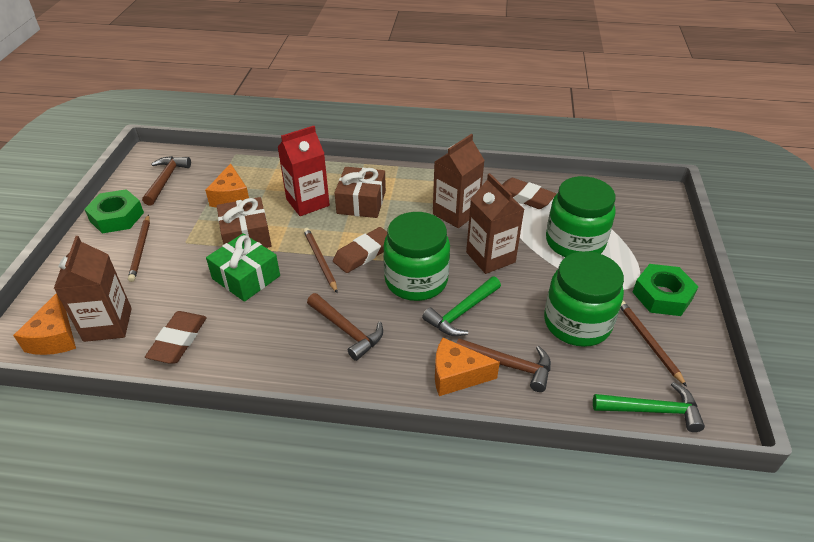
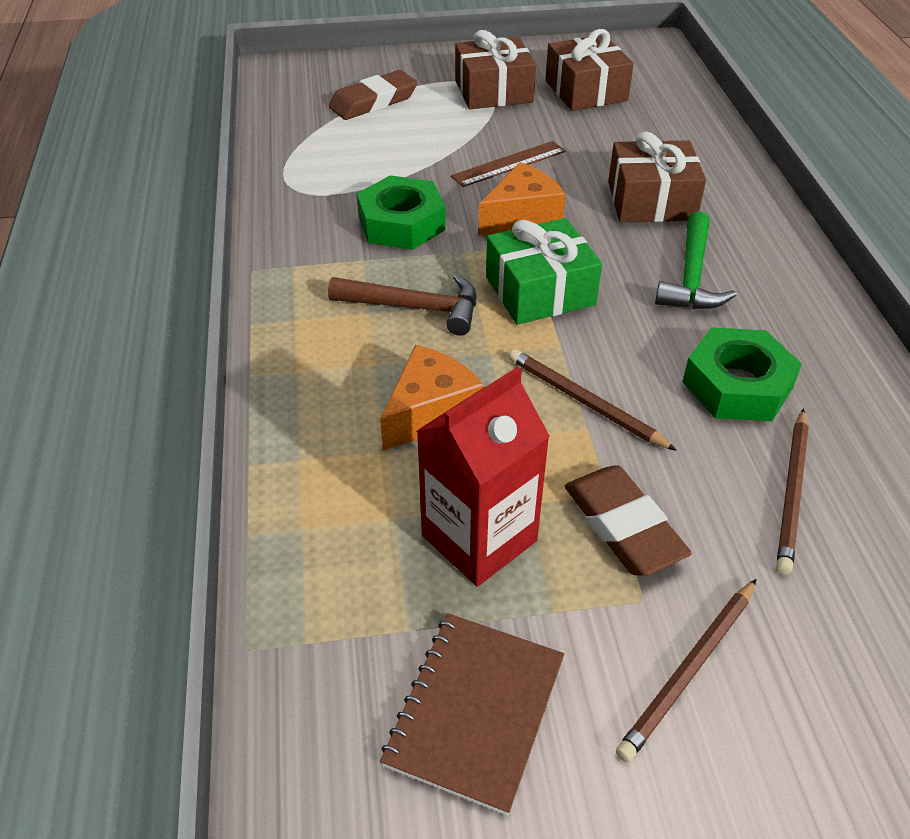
brown carton: [54,236,132,342] [433,134,485,228] [466,173,524,274] = 3 -> none = 0
brown eraser: [145,311,207,363] [333,227,387,273] [502,178,556,209] = 3 -> [329,70,418,120] [565,465,692,576] = 2
brown gift: [217,197,272,248] [335,167,386,218] = 2 -> [455,30,536,109] [545,29,634,111] [608,131,706,222] = 3
brown hammer: [142,156,191,206] [307,293,383,361] [457,338,551,392] = 3 -> [328,274,476,336] = 1
brown notebook: none = 0 -> [380,613,564,815] = 1
brown ruler: none = 0 -> [451,141,566,187] = 1
green hammer: [422,277,501,336] [593,382,705,432] = 2 -> [655,211,737,309] = 1
green jar: [383,212,450,301] [544,251,624,347] [546,176,616,257] = 3 -> none = 0
orange cheese: [13,293,76,355] [205,163,249,208] [435,338,500,396] = 3 -> [380,345,484,451] [478,162,566,236] = 2

